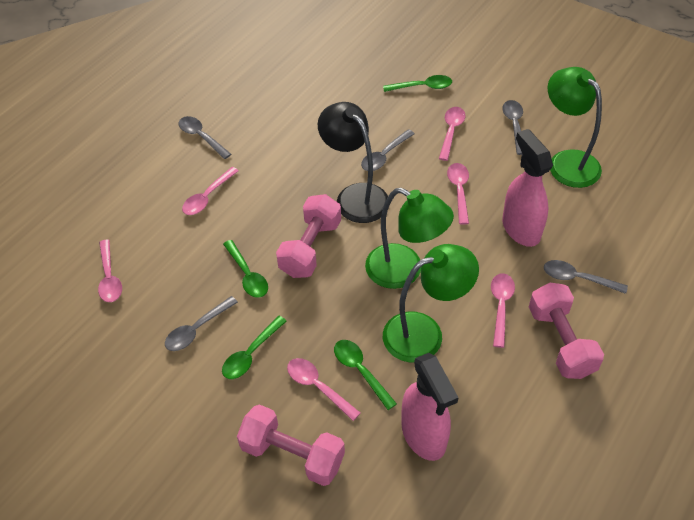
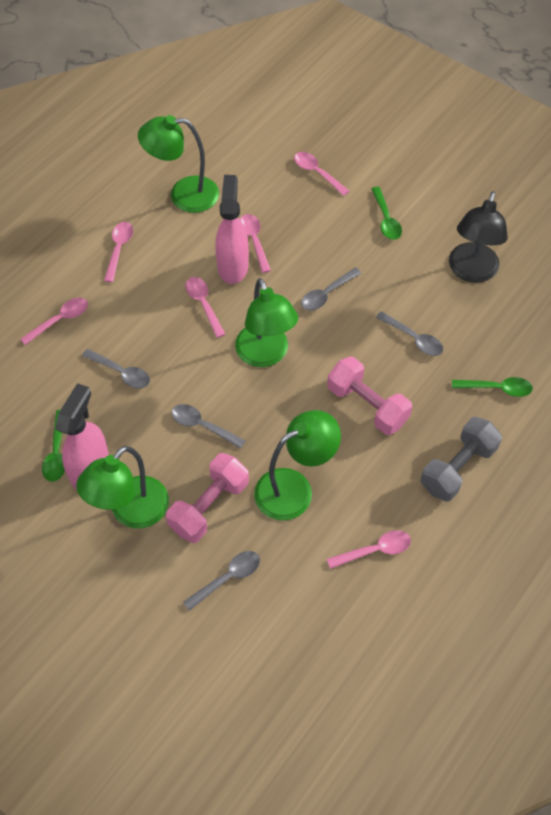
green lamp: [365,188,454,289] [383,244,479,362] [548,67,602,188] = 3 -> [76,446,169,529] [138,115,219,213] [235,278,298,367] [254,410,341,520] = 4
green spoon: [222,316,287,379] [223,240,268,298] [334,340,397,410] [383,75,452,92] = 4 -> [42,410,65,482] [371,187,402,240] [452,377,533,397] = 3
grey dumbbell: none = 0 -> [421,417,502,502] = 1
pink dumbbell: [237,404,345,486] [276,194,341,278] [529,283,604,379] = 3 -> [166,453,249,543] [327,357,412,435] = 2

